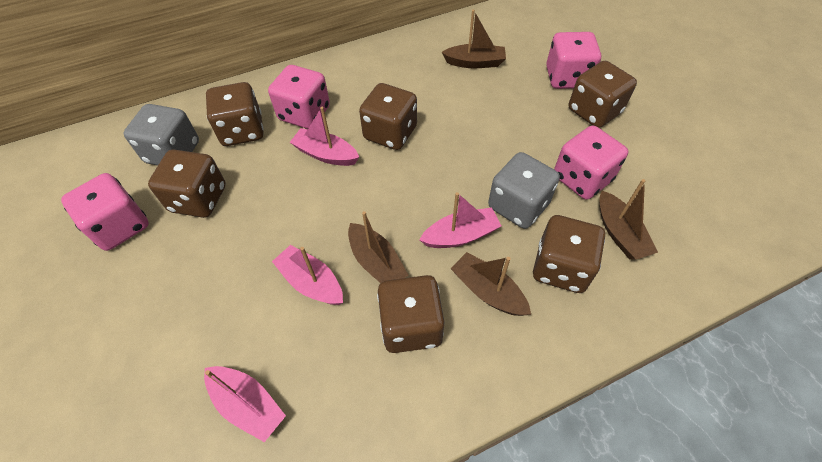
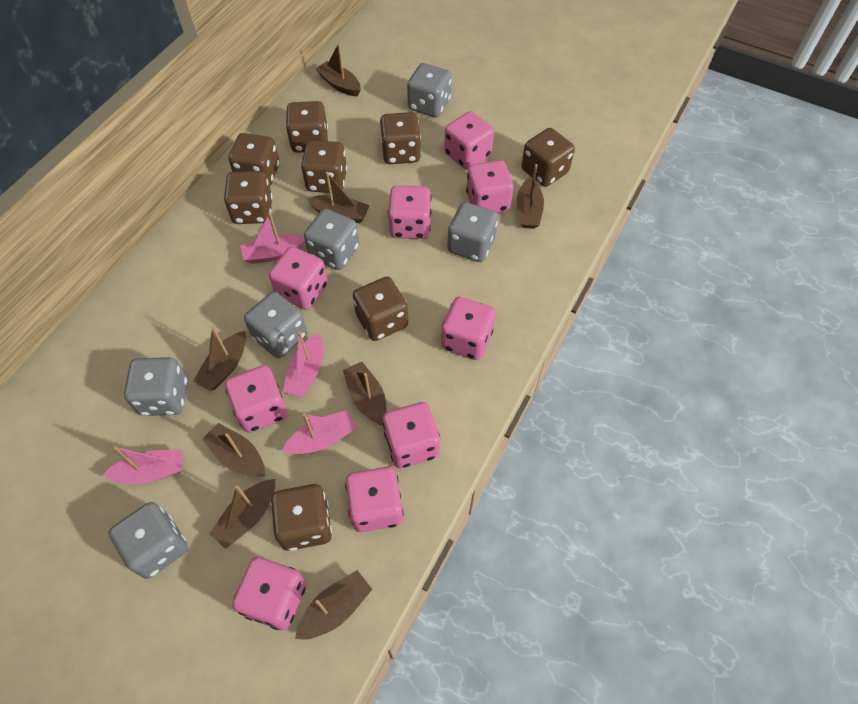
brown boat: [348,211,408,283] [442,10,506,68] [451,252,531,316] [599,179,658,260] = 4 -> [193,326,246,391] [202,423,265,477] [209,479,275,549] [295,570,372,640] [307,172,370,223] [316,43,361,96] [343,362,387,425] [516,164,544,229] = 8
brown dice: [148,149,226,218] [206,82,264,146] [359,83,417,150] [377,275,445,353] [533,215,605,293] [569,61,637,128] = 6 -> [224,171,273,224] [229,133,280,186] [271,484,332,551] [286,101,328,153] [301,140,347,193] [353,277,408,341] [380,112,421,164] [521,128,575,187] = 8
grey dice: [124,104,199,165] [488,152,560,229] = 2 -> [109,502,188,579] [124,357,187,416] [244,292,307,358] [304,209,359,270] [407,63,452,117] [447,202,498,262] = 6
pink dice: [61,173,149,251] [268,65,330,129] [546,32,601,89] [554,125,628,200] = 4 -> [225,365,287,433] [232,557,306,630] [269,247,328,310] [345,467,404,532] [383,402,440,468] [388,186,431,239] [441,297,496,360] [444,111,494,170] [466,160,514,213] = 9

